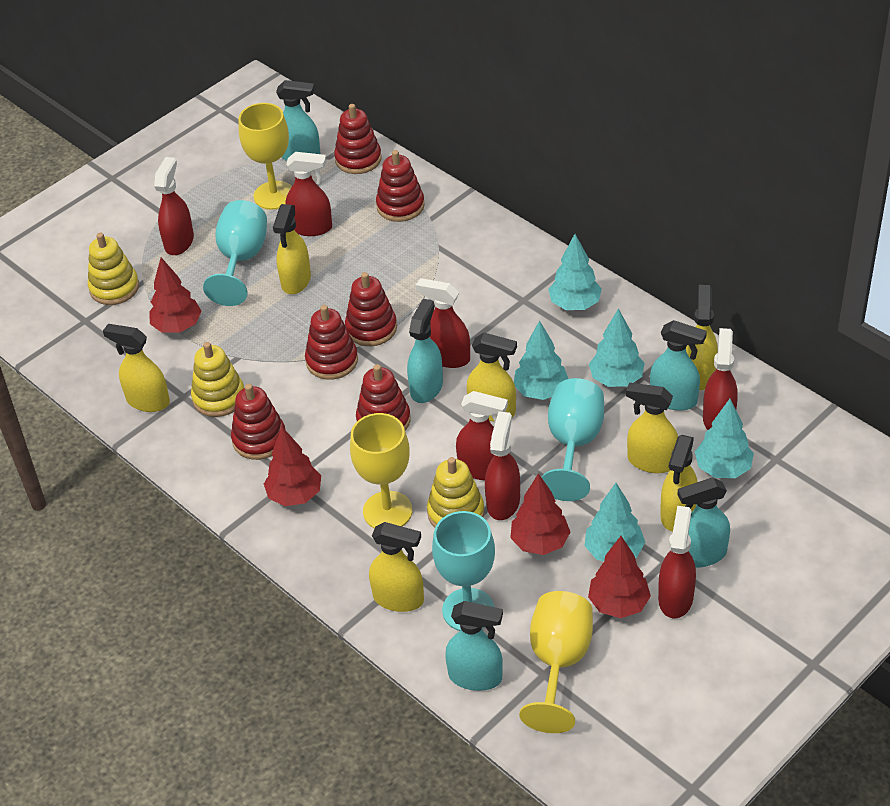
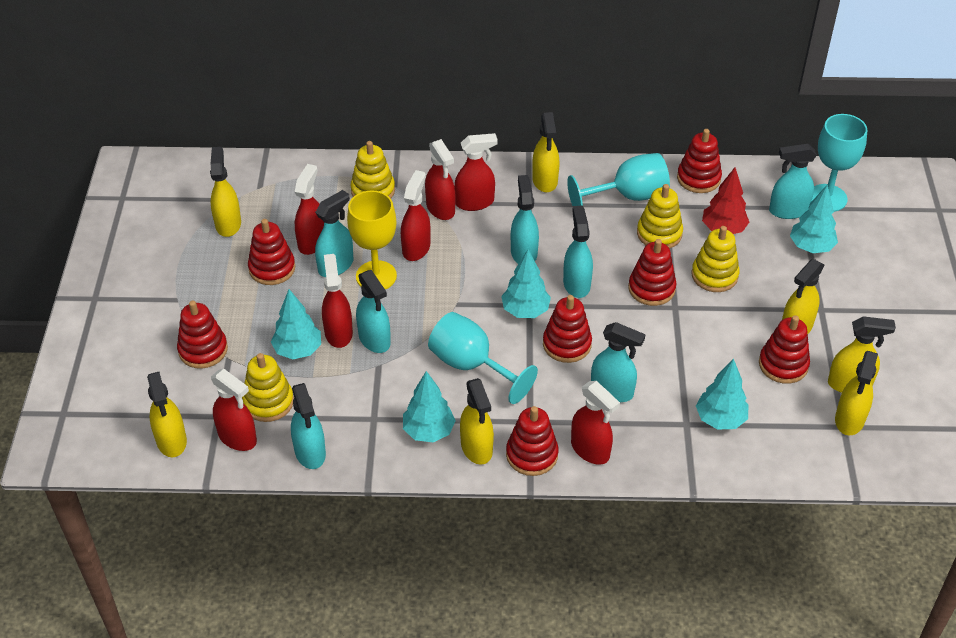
red stacking toy: [231,384,285,460] [305,305,358,380] [334,104,382,174] [345,272,397,346] [356,364,411,431] [376,150,425,222] = 6 -> [177,301,228,369] [248,219,295,285] [506,406,559,476] [543,295,592,363] [628,239,677,306] [677,129,722,193] [759,315,810,384] = 7
red tree: [150,257,202,333] [264,427,321,506] [510,473,570,555] [588,536,651,618] = 4 -> [702,167,749,234] = 1
turquoise spray bottle: [276,80,320,161] [407,299,443,403] [445,601,503,691] [650,320,707,411] [677,478,730,568] = 5 -> [291,383,326,469] [315,190,353,277] [356,270,391,353] [511,175,539,264] [563,206,593,298] [591,322,646,402] [769,144,817,219] = 7
yellow goblet: [239,103,292,210] [350,413,413,529] [519,591,593,733] = 3 -> [347,191,397,289] = 1
yellow stacking toy: [88,233,139,305] [191,342,244,417] [427,457,484,528] = 3 -> [242,353,294,422] [351,141,395,198] [637,184,683,249] [691,226,740,292] = 4

